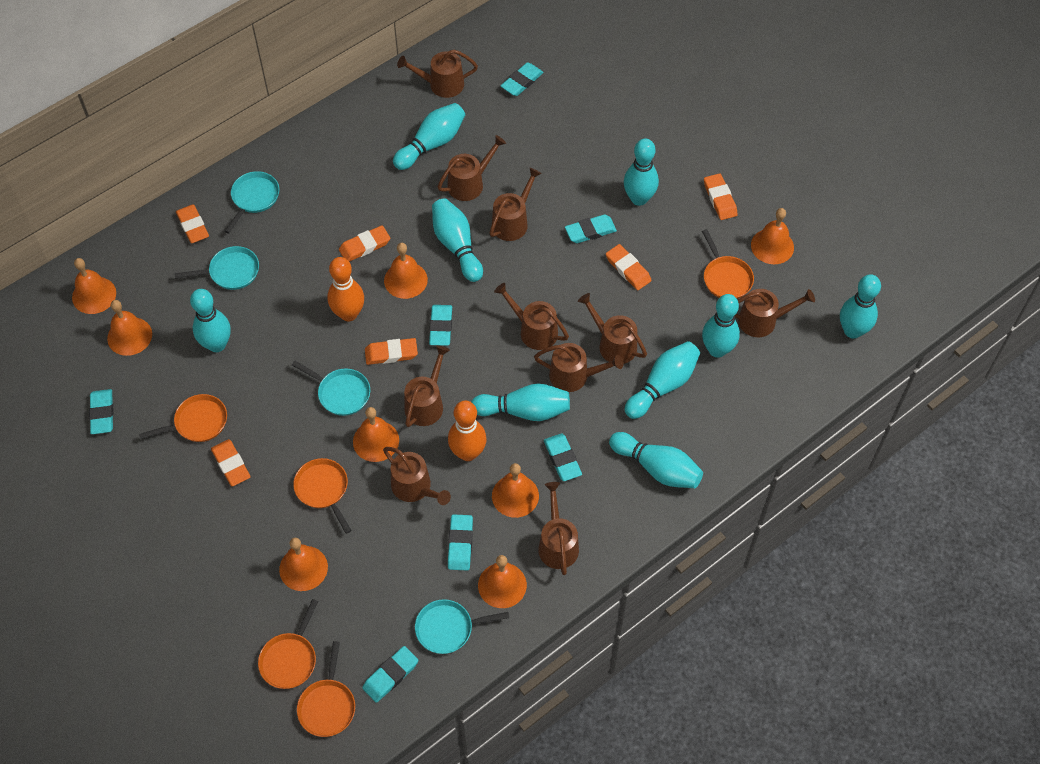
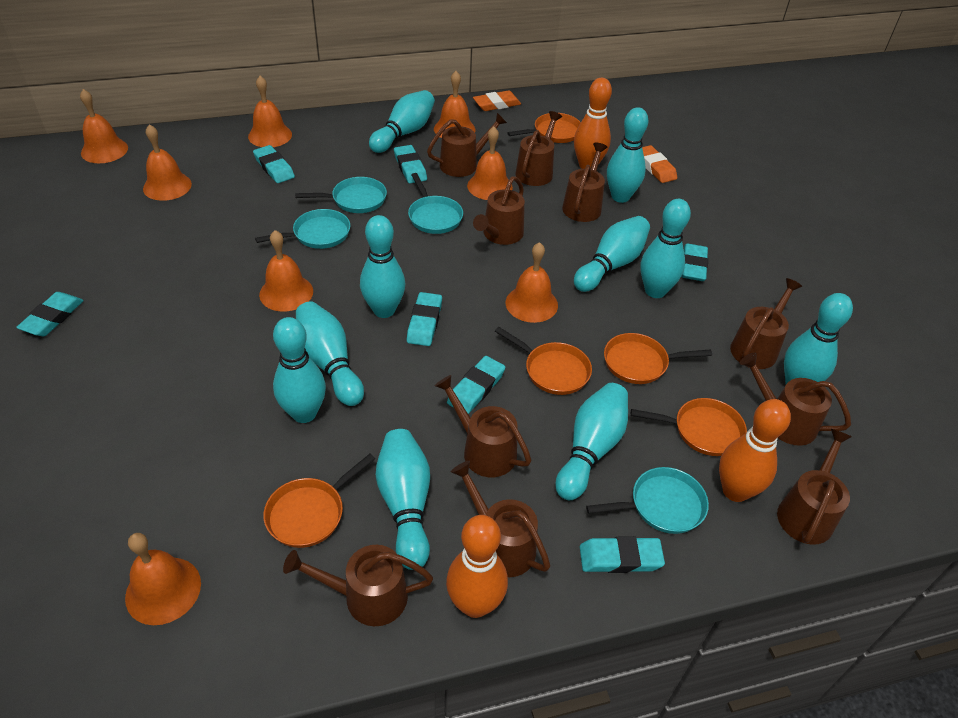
orange bowling pin: [328,257,364,321] [448,400,487,461] = 2 -> [446,515,508,618] [574,78,612,169] [719,399,791,502] = 3
orange eraser: [176,204,209,243] [211,439,250,486] [339,225,390,262] [365,338,418,365] [606,244,652,290] [704,173,738,220] = 6 -> [473,90,521,111] [642,145,677,183] = 2
turquoise bowling pin: [190,289,231,352] [393,103,465,170] [432,198,483,282] [471,383,570,421] [609,432,703,488] [624,138,659,206] [624,341,700,419] [702,294,740,358] [840,274,881,339] = 9 -> [273,317,326,423] [296,301,364,406] [360,215,405,318] [369,90,435,153] [376,429,430,570] [555,383,628,500] [574,216,650,292] [607,107,649,203] [640,199,691,298] [784,293,853,384] = 10

